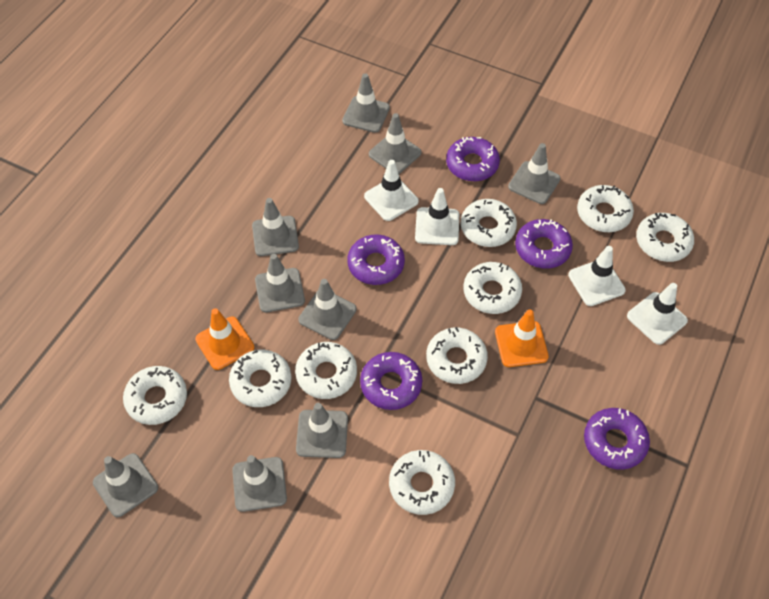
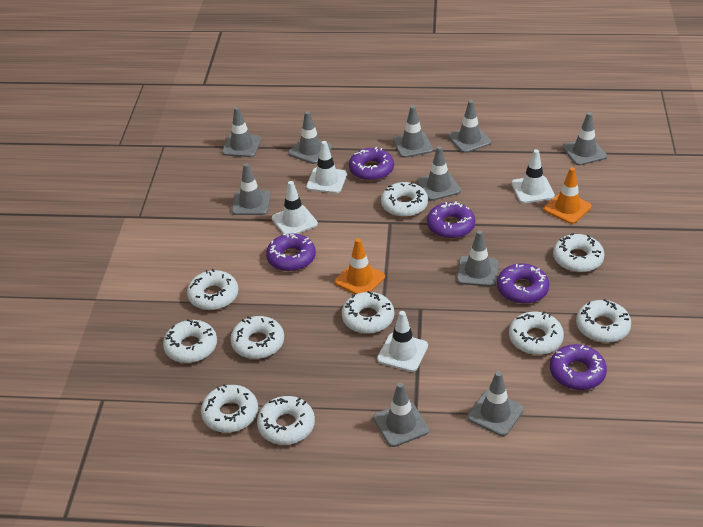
grey traffic cone: [93,453,158,517] [232,455,287,512] [252,198,299,256] [255,254,305,313] [296,403,348,458] [298,279,357,340] [342,73,390,133] [369,113,422,174] [508,143,561,204] = 9 -> [222,107,261,157] [232,163,270,215] [289,111,332,164] [373,382,429,447] [393,106,433,158] [417,146,461,201] [448,100,491,153] [457,230,498,287] [467,371,524,436] [563,112,607,165] = 10
white donut: [123,366,187,425] [229,350,292,407] [295,342,357,399] [389,450,455,515] [426,327,488,384] [461,199,517,247] [463,262,522,314] [577,185,634,232] [636,213,694,262] = 9 -> [163,319,217,363] [187,269,238,310] [201,384,258,433] [230,316,284,359] [257,396,315,445] [342,291,394,334] [381,182,428,217] [509,311,564,355] [553,233,604,272] [576,299,631,343] = 10

